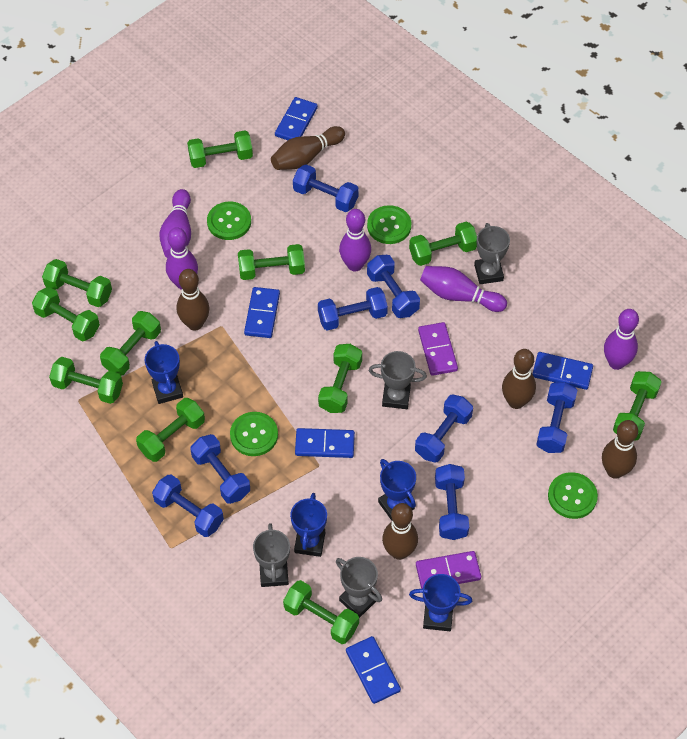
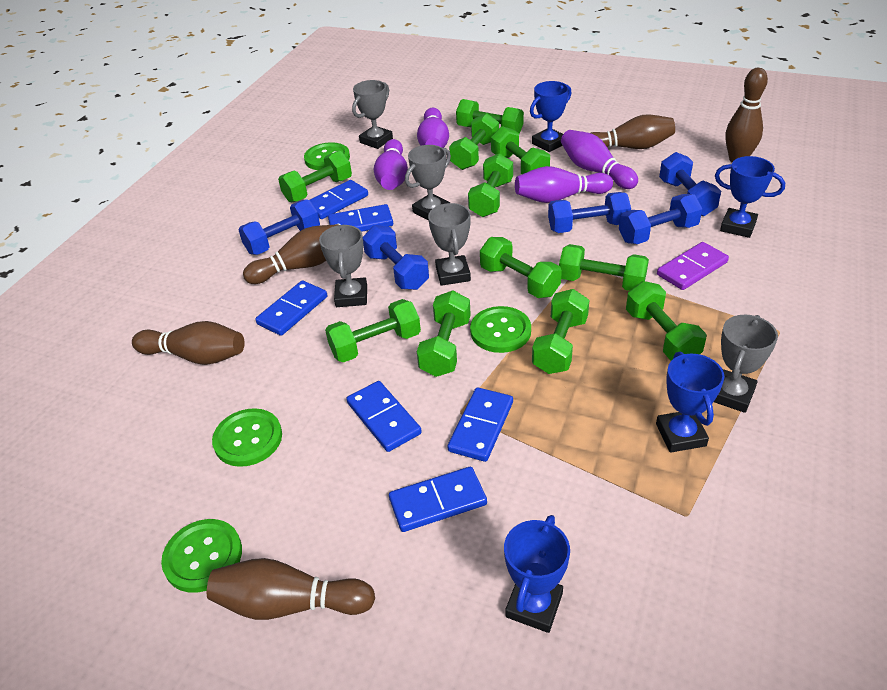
blue domino: [244,287,280,338] [275,97,318,140] [295,428,355,458] [346,636,401,704] [532,352,593,390] = 5 -> [255,280,327,336] [310,180,368,219] [328,204,393,232] [346,381,422,452] [389,467,487,532] [447,387,513,462] = 6
blue dumbbell: [152,474,224,537] [191,434,250,504] [293,164,359,212] [318,287,388,331] [367,255,420,318] [415,395,473,463] [435,464,469,540] [536,382,577,453] = 8 -> [239,199,320,255] [363,225,429,290] [548,192,631,233] [619,194,703,244] [659,152,721,216] = 5
grey trophy: [253,523,290,587] [336,557,382,618] [369,351,427,409] [474,223,510,284] = 4 -> [319,225,367,307] [352,80,393,149] [405,145,451,221] [428,203,471,286] [714,315,778,413] = 5
purple bowling pin: [159,189,191,258] [166,227,198,290] [339,209,371,272] [420,266,507,312] [604,309,639,370] = 5 -> [374,139,408,190] [417,108,449,148] [515,166,613,203] [561,130,638,189] = 4
purple domino: [416,551,481,589] [418,322,458,376] = 2 -> [657,242,729,290] = 1

